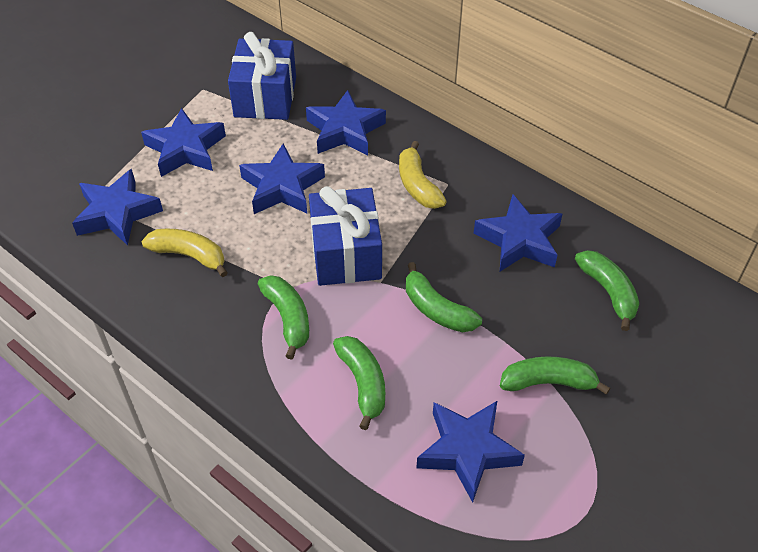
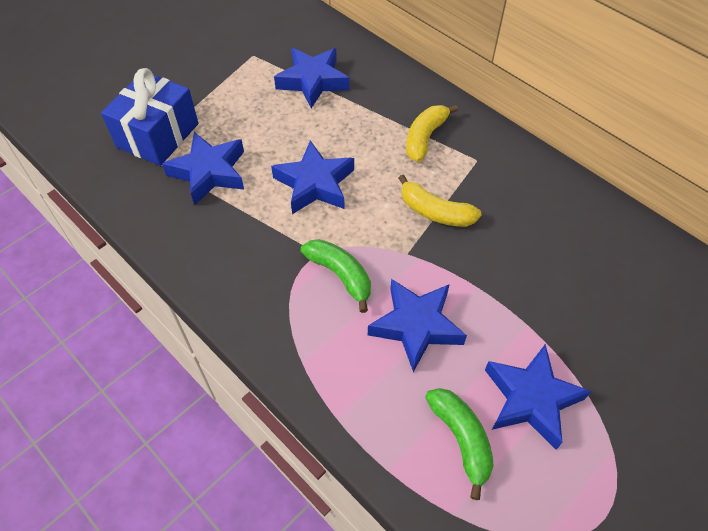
blue gift: [228,32,296,120] [309,186,382,286] = 2 -> [101,68,199,166] = 1
blue star: [72,169,163,246] [141,108,226,177] [239,144,325,214] [306,90,386,155] [416,400,525,503] [474,194,562,271] = 6 -> [162,132,244,205] [271,140,354,214] [274,48,349,108] [368,279,467,372] [485,344,591,450] = 5
green banana: [258,275,309,360] [333,336,385,430] [406,262,482,332] [500,357,610,395] [575,250,639,331] = 5 -> [300,239,371,313] [425,388,494,500] = 2

